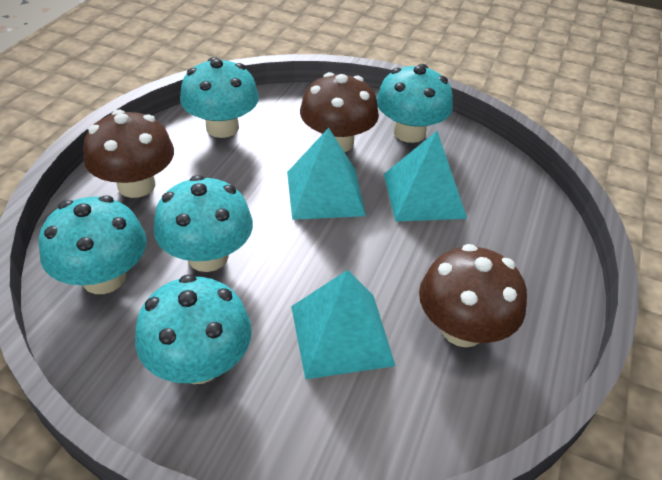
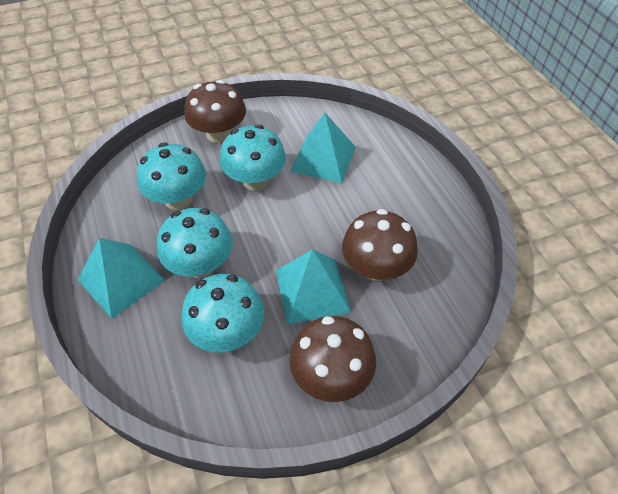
turquoise mushroom: [39,195,147,294] [135,274,252,384] [154,175,253,272] [180,57,259,138] [377,64,453,143] = 5 -> [137,142,206,210] [157,208,233,278] [182,274,264,352] [220,124,286,191] = 4

